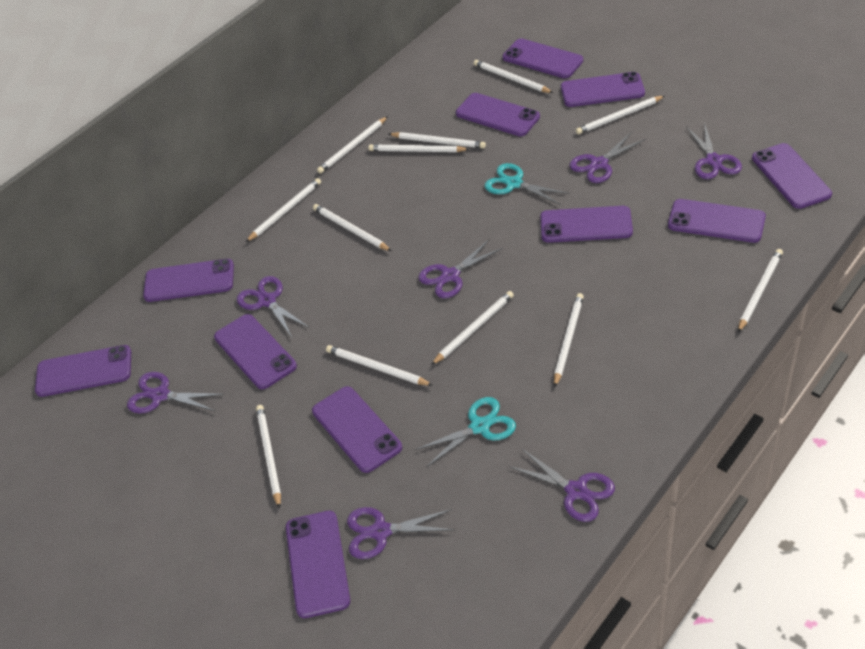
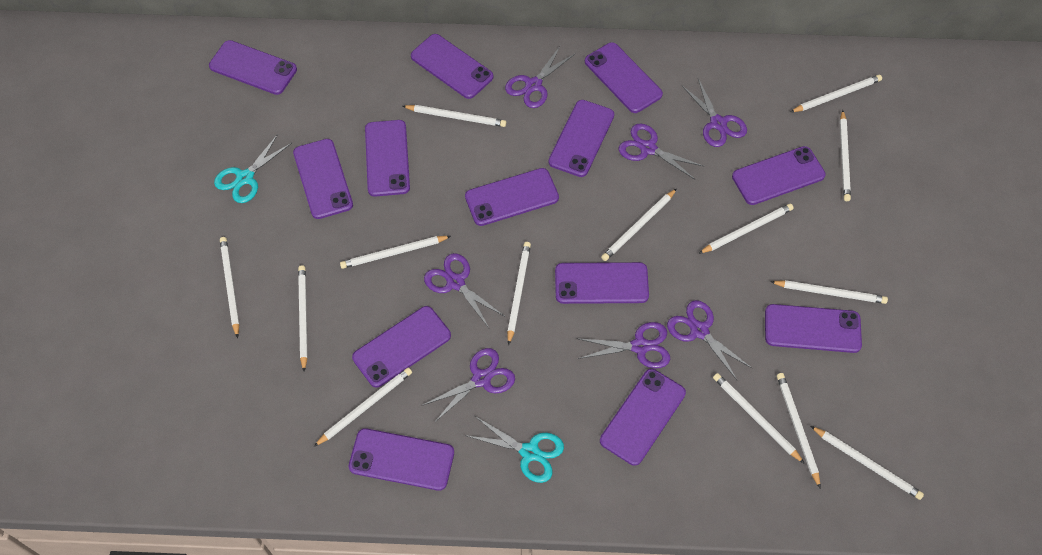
purple phone: [35,345,131,397] [143,259,234,302] [214,314,297,389] [286,511,350,618] [312,386,402,473] [456,93,540,136] [502,38,583,78] [540,206,633,243] [561,72,645,107] [668,199,766,243] [752,143,832,209] = 11 -> [209,40,297,95] [293,139,353,219] [349,428,454,491] [352,306,451,388] [365,120,410,197] [411,34,493,99] [465,168,559,226] [548,100,614,177] [555,262,649,304] [585,42,663,113] [600,369,686,466] [732,146,826,205] [765,304,862,353] = 13
white pencil: [246,178,321,242] [256,405,281,509] [313,204,392,251] [317,116,388,174] [326,345,433,386] [368,144,469,152] [389,132,486,148] [431,291,514,365] [474,60,553,93] [554,293,584,388] [576,96,664,134] [738,249,783,332] = 12 -> [220,237,240,338] [298,265,308,371] [314,368,412,447] [340,236,451,269] [403,105,506,127] [507,242,531,345] [601,189,677,261] [698,204,794,254] [713,373,805,464] [770,280,888,304] [777,373,820,488] [791,75,882,112] [810,426,924,500] [840,110,851,201] = 14

